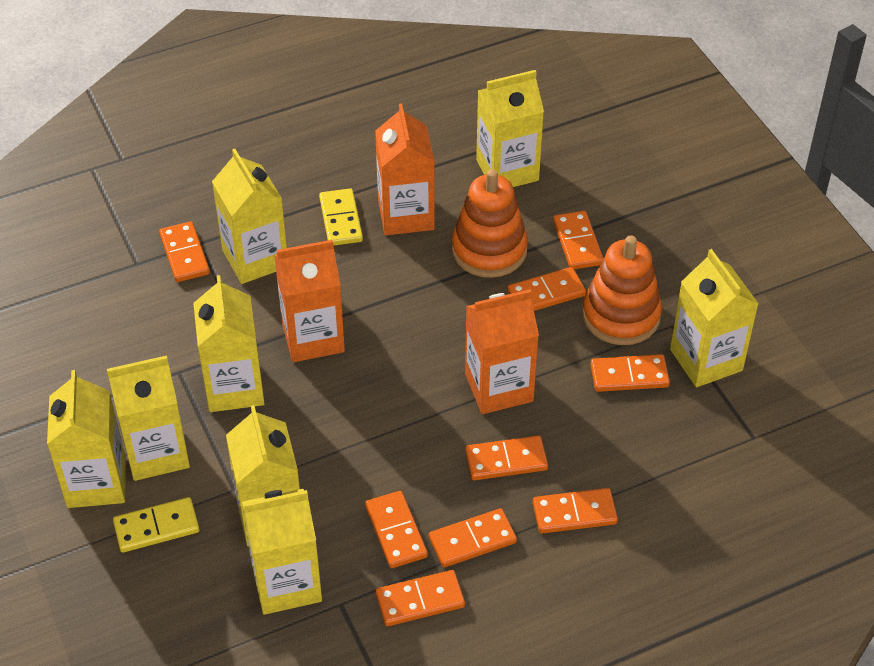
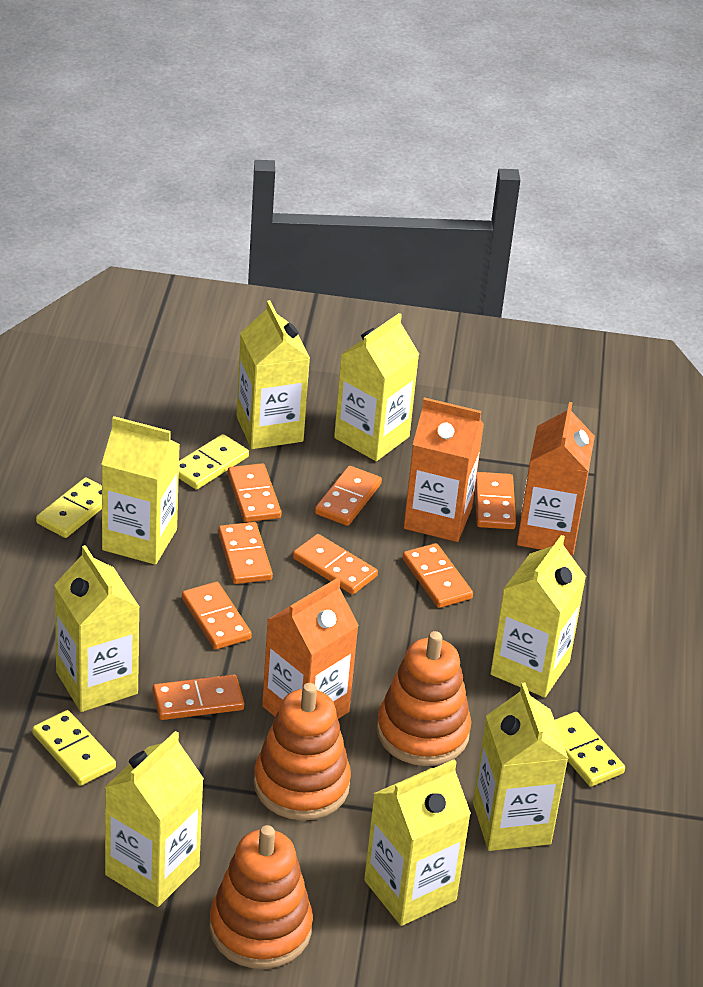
orange domino: [159,221,210,282] [365,491,428,568] [376,570,465,626] [429,508,517,567] [465,436,548,480] [508,267,586,311] [533,488,618,534] [553,211,603,269] [591,354,670,392] = 9 -> [153,675,244,720] [182,582,252,649] [218,522,273,584] [228,463,282,522] [293,534,378,595] [315,466,382,526] [402,543,473,608] [475,472,516,529] = 8
orange stacking toy: [452,169,528,278] [582,235,662,345] = 2 -> [209,825,313,969] [254,683,351,820] [377,631,471,766] = 3
yellow domino: [113,497,199,552] [319,188,363,246] = 2 -> [32,710,116,786] [36,477,102,538] [179,434,249,490] [555,712,625,787] = 4

